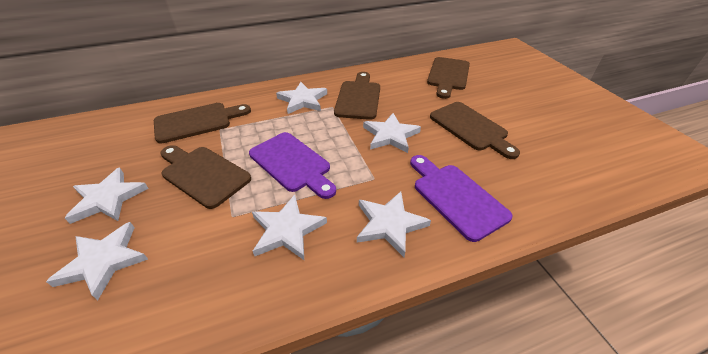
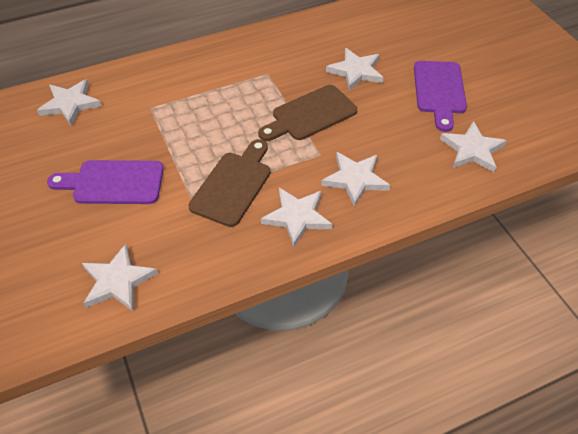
brown cutting board: [154,103,251,144] [160,145,251,209] [334,72,380,120] [427,57,470,99] [430,102,520,159] = 5 -> [188,139,270,227] [258,85,357,141] = 2

